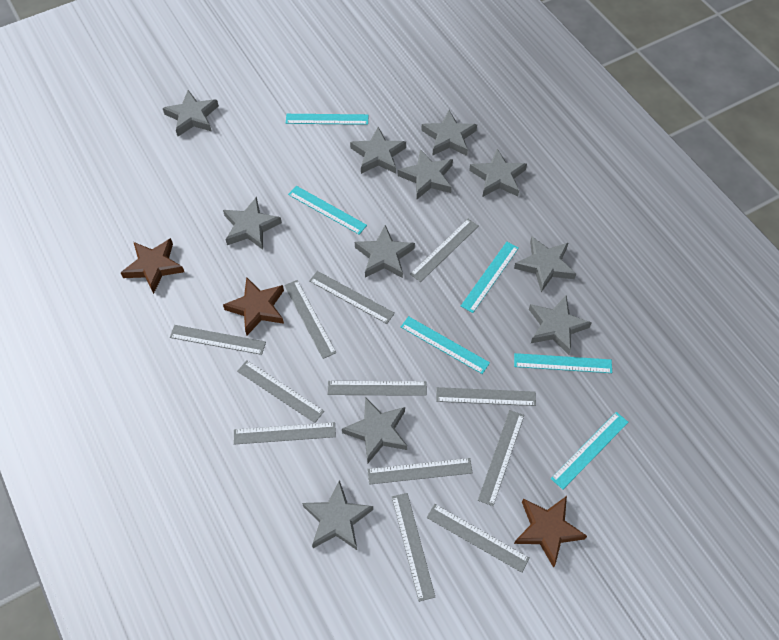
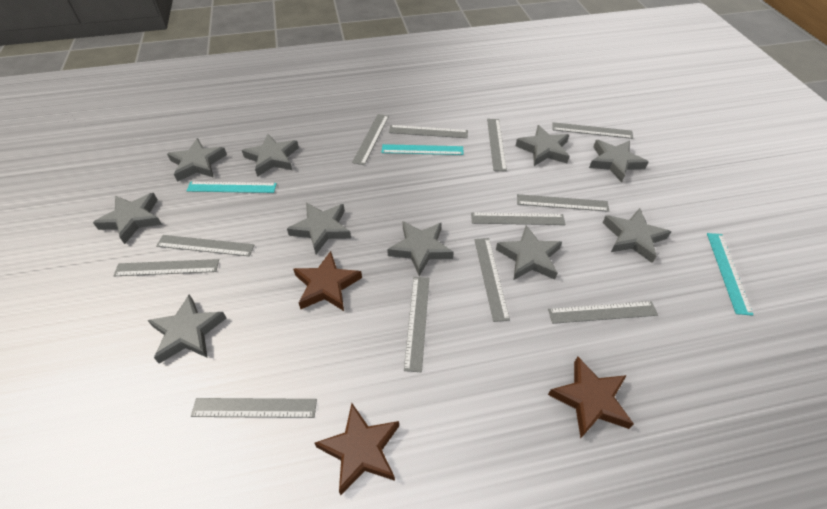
grey star: [163,90,219,136] [223,197,282,250] [302,480,373,550] [342,397,407,463] [350,127,406,174] [355,225,415,278] [398,149,453,199] [421,110,477,156] [469,149,527,197] [514,236,576,292] [529,296,592,355] = 11 -> [93,193,162,244] [147,294,226,364] [167,138,227,182] [242,134,299,177] [287,202,351,254] [387,221,454,276] [496,225,562,280] [516,125,570,166] [589,140,648,182] [603,208,671,263] = 10
turquoise ruler: [286,114,368,125] [288,186,367,235] [401,316,490,374] [461,242,519,313] [514,353,612,373] [551,412,628,490] = 6 -> [187,182,277,193] [382,144,464,155] [707,233,753,316] = 3

